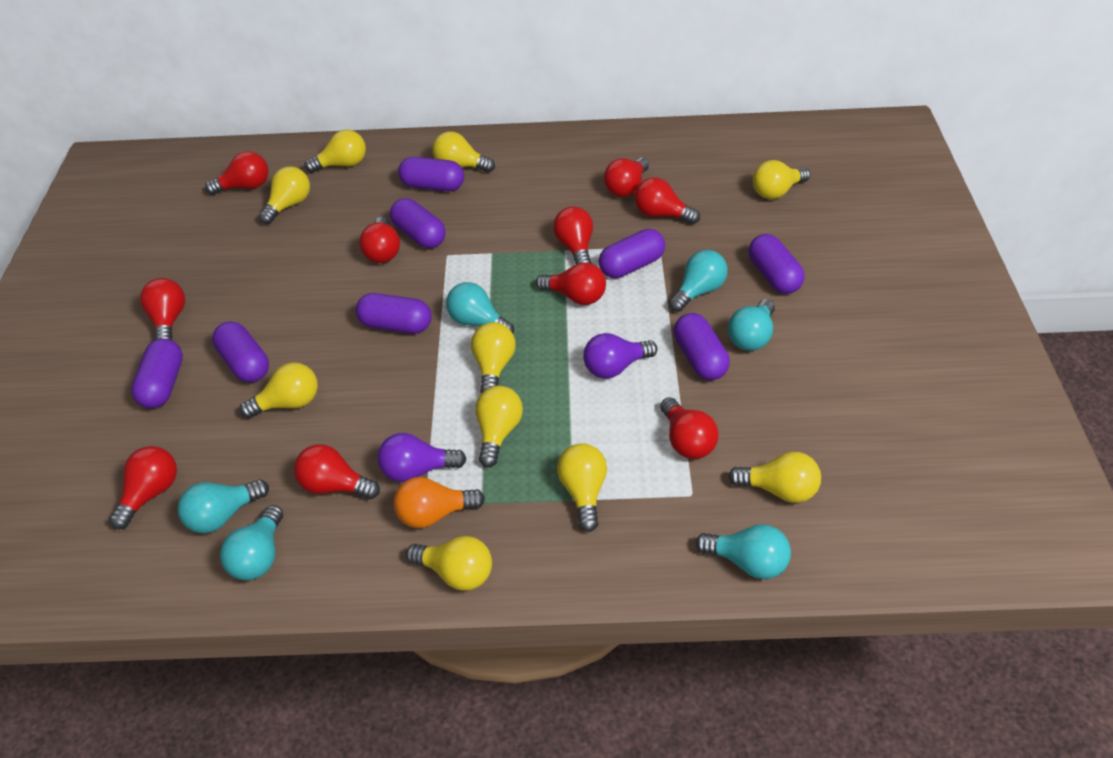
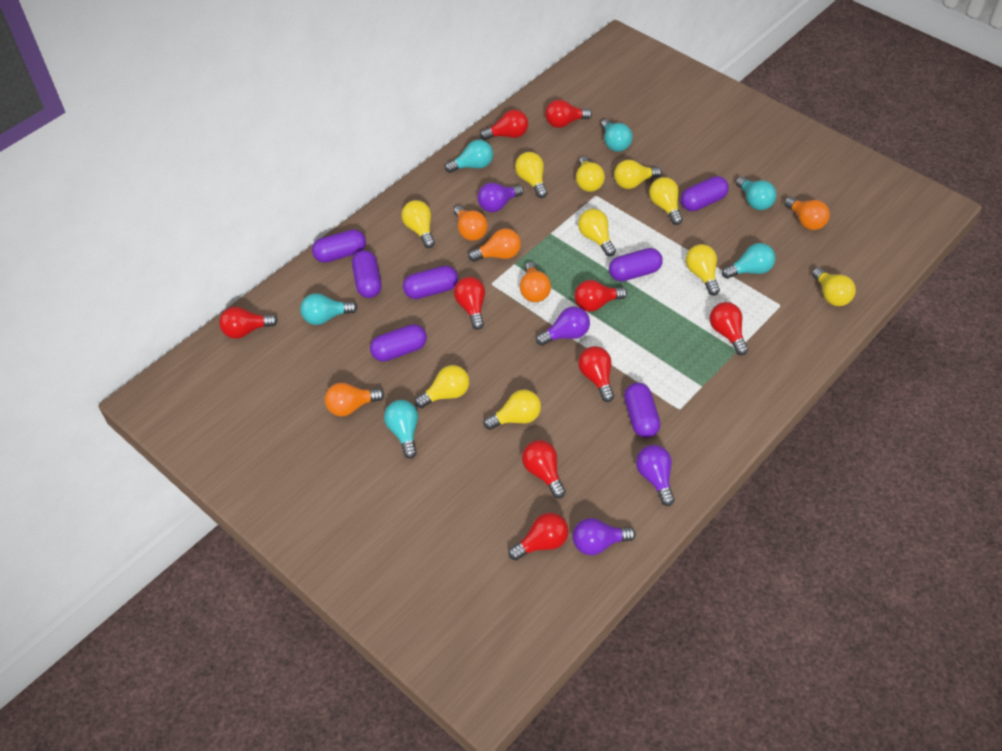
orange light bulb: [394,477,485,528] = 1 -> [325,383,384,416] [454,205,488,241] [468,228,521,262] [520,262,551,302] [784,197,830,230] = 5
purple capsule: [131,338,183,408] [212,321,269,382] [356,293,432,333] [390,198,446,248] [398,157,464,191] [599,229,665,278] [674,313,730,380] [749,234,805,294] = 8 -> [312,229,366,263] [352,250,382,298] [370,324,427,362] [403,266,458,299] [609,248,663,281] [624,383,660,438] [681,176,729,211] = 7
purple light bulb: [378,433,467,482] [583,333,657,379] = 2 -> [477,183,524,212] [536,307,590,346] [573,518,636,555] [636,445,674,506] = 4
red light bulb: [109,446,177,529] [140,278,185,340] [205,151,269,195] [294,444,380,499] [359,217,400,263] [536,262,606,305] [553,206,593,264] [604,158,649,197] [634,177,700,224] [660,397,719,459] = 10 -> [219,307,278,339] [454,277,485,330] [480,110,528,140] [508,513,568,560] [522,440,566,498] [545,100,592,128] [574,280,627,312] [578,346,614,402] [710,302,748,355] = 9

